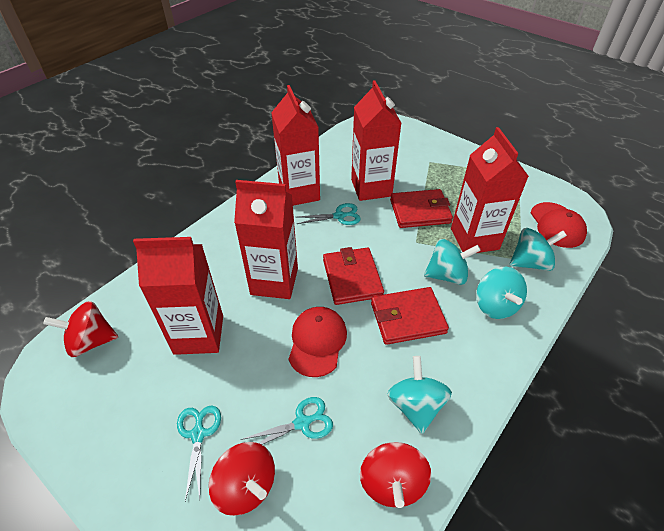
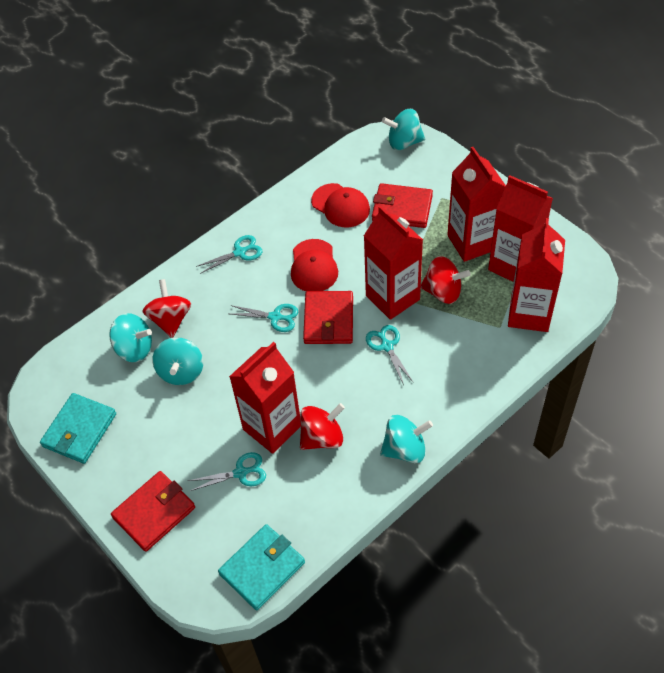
turquoise scissors: [177,406,221,501] [240,397,333,445] [297,203,361,225] = 3 -> [188,452,266,491] [196,235,262,274] [230,304,298,332] [366,325,413,385] = 4
turquoise wallet: none = 0 -> [40,393,116,464] [218,524,305,610] = 2

